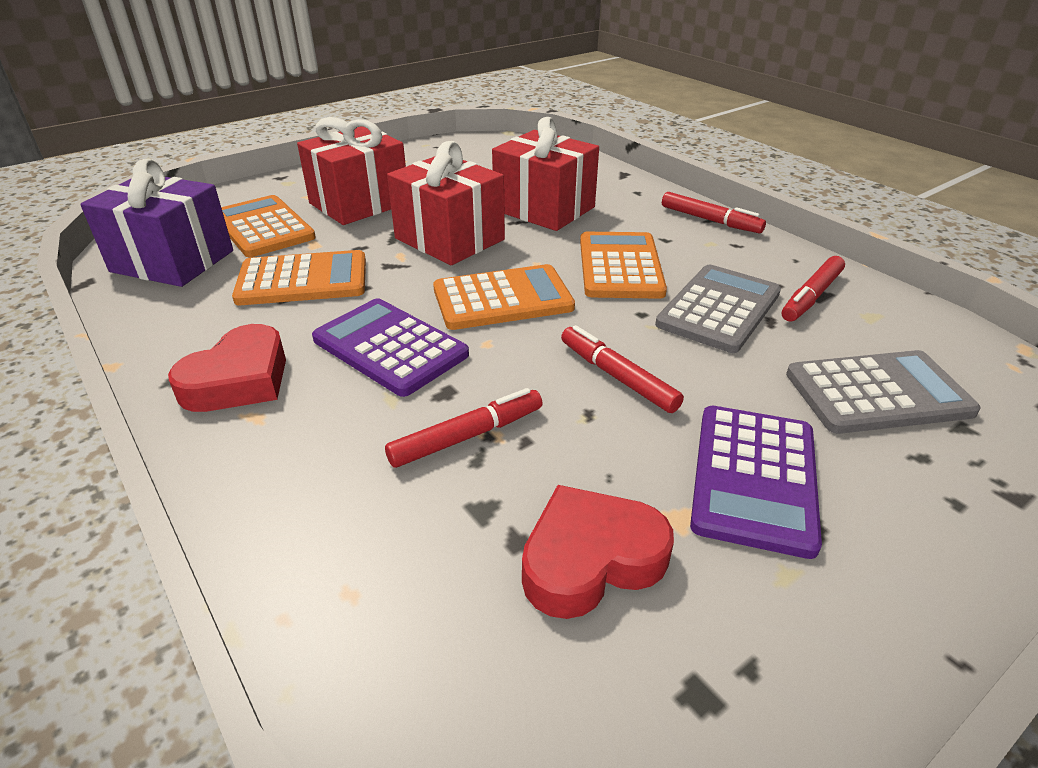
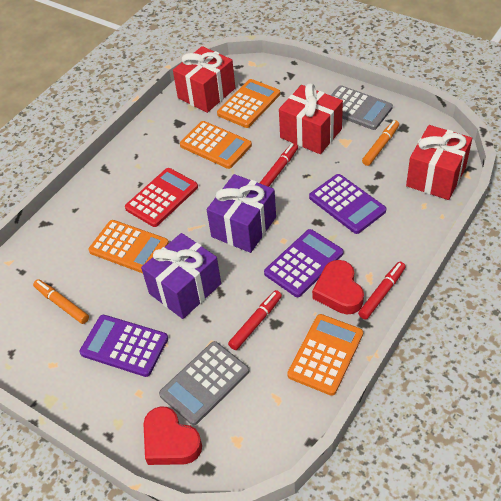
orange marker: none = 0 -> [33,279,89,324] [362,120,399,166] = 2
purple calculator: [312,298,469,397] [690,406,822,559] = 2 -> [79,315,168,377] [264,229,344,297] [309,174,386,234] = 3
purple gift: [80,158,233,287] = 1 -> [141,233,221,319] [207,174,276,253] = 2
red calculator: none = 0 -> [125,168,198,227] = 1
red marker: [385,388,543,468] [561,325,684,413] [662,192,766,233] [782,256,845,322] = 4 -> [228,290,282,350] [260,143,298,187] [358,262,406,320] = 3

